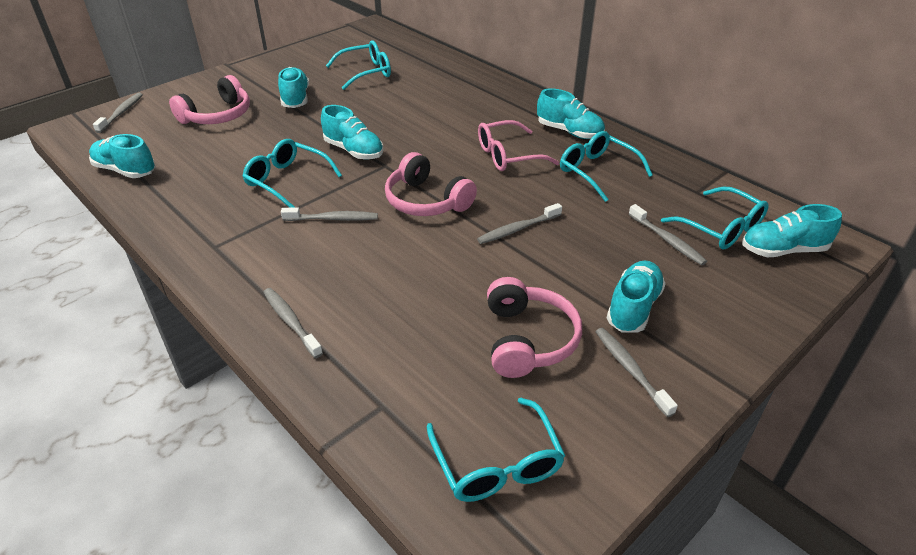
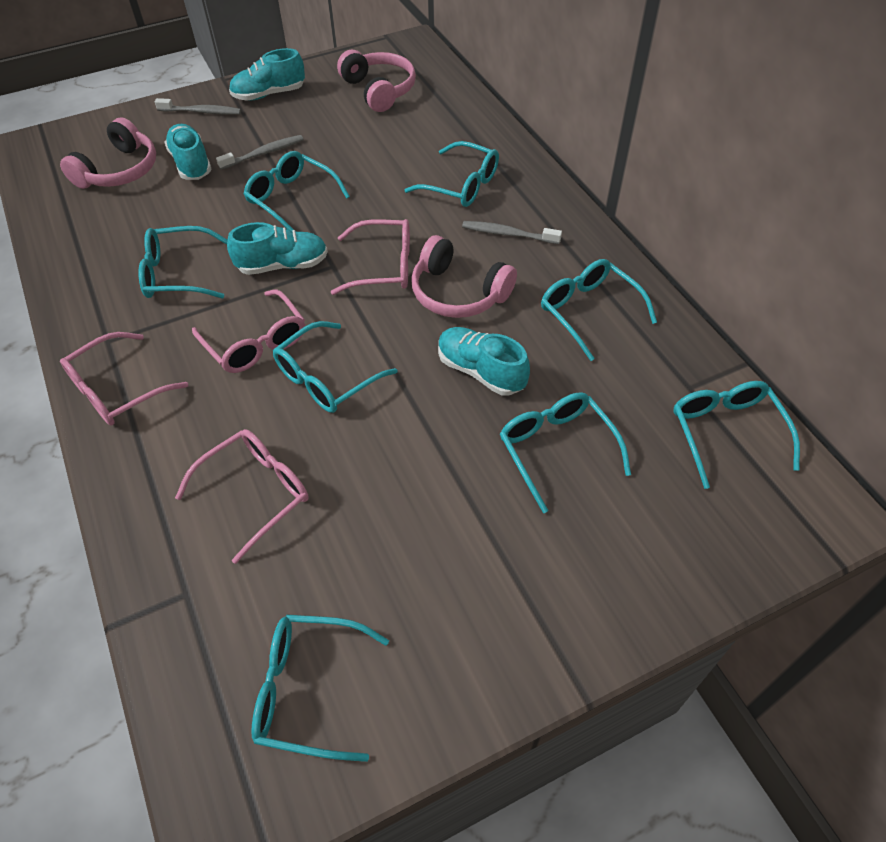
grey toothbrush: [93,93,143,133] [263,288,323,358] [281,208,378,221] [477,203,562,244] [596,328,678,417] [629,204,707,265] = 6 -> [155,98,241,115] [216,135,304,170] [462,221,562,244] = 3
pink glasses: [478,120,560,171] = 1 -> [60,332,188,426] [175,429,308,564] [192,289,305,373] [330,219,410,295] = 4
turquoise glasses: [242,139,342,208] [326,40,391,90] [427,398,565,502] [560,131,653,202] [661,187,769,249] = 5 -> [138,226,228,299] [244,151,350,232] [251,614,389,762] [273,321,397,413] [405,141,499,207] [500,392,631,513] [541,259,657,361] [673,381,800,489] = 8
turquoise shoe: [89,134,156,178] [278,67,309,108] [321,105,384,160] [537,88,605,139] [607,260,666,333] [742,204,842,257] = 6 -> [164,124,212,180] [227,222,328,275] [229,48,305,101] [438,327,530,396] = 4

